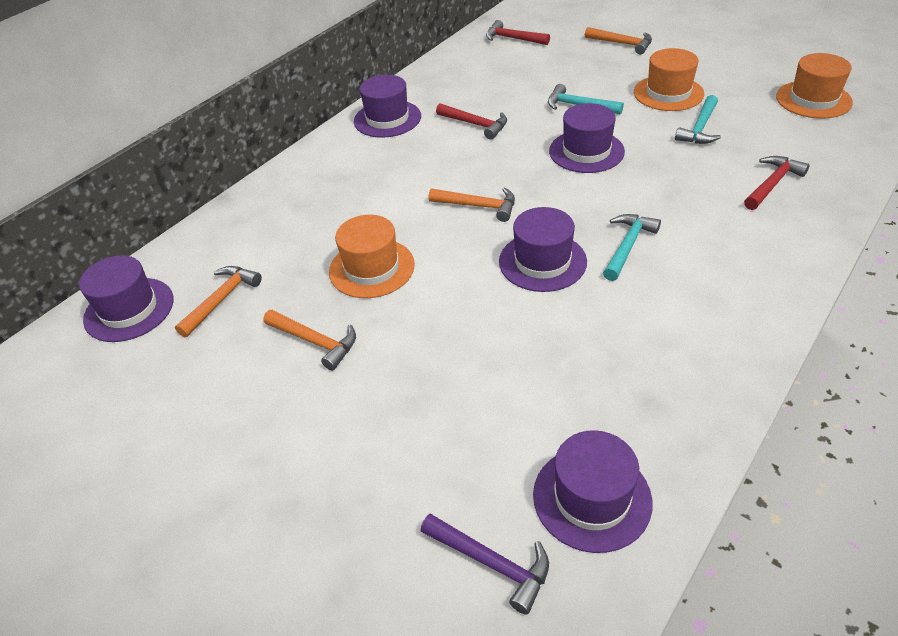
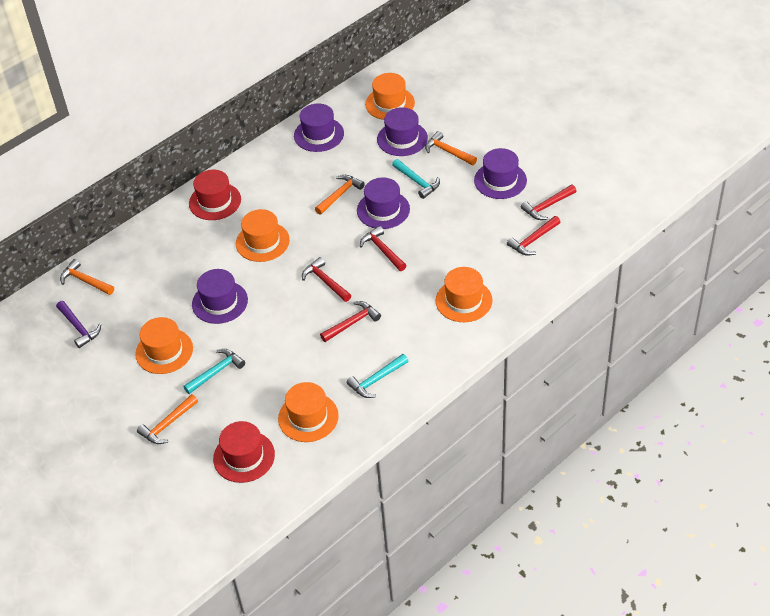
orange hat: [329,215,415,298] [634,48,704,111] [776,53,853,118] = 3 -> [135,317,193,374] [236,209,290,262] [278,382,339,442] [365,73,415,120] [436,267,493,322] = 5
red hammer: [436,103,507,140] [486,20,550,45] [744,156,810,210] = 3 -> [302,257,351,302] [320,301,381,342] [360,226,406,271] [507,216,560,256] [521,185,576,220] = 5
red hat: none = 0 -> [189,170,241,220] [213,421,275,483] = 2

